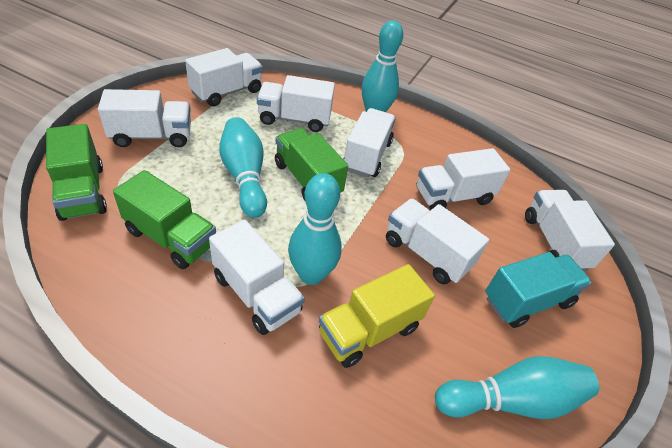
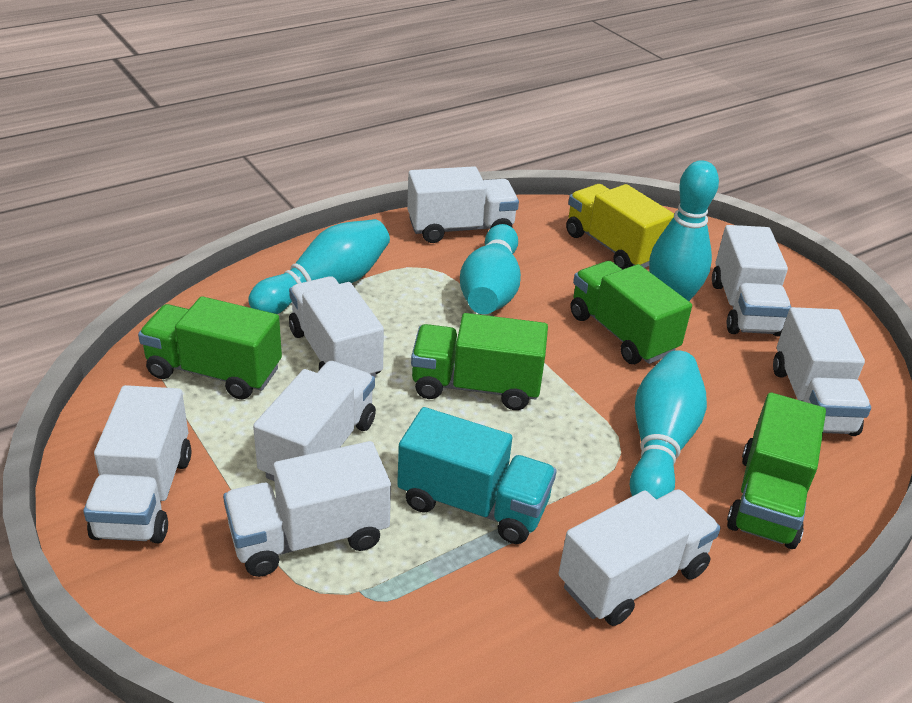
green truck: [46,124,107,221] [113,170,216,269] [275,128,348,202] = 3 -> [138,296,282,400] [411,313,548,410] [571,261,692,364] [727,392,826,549] = 4

